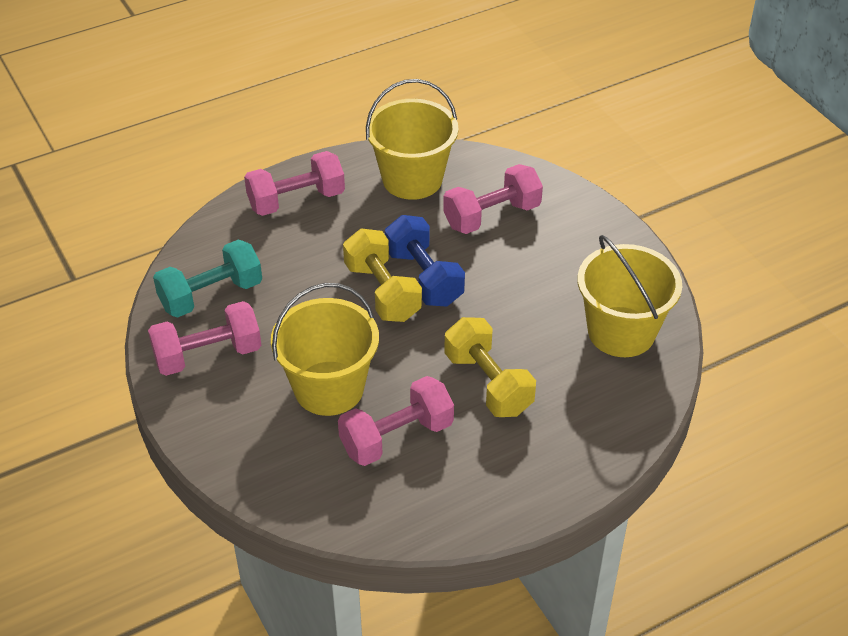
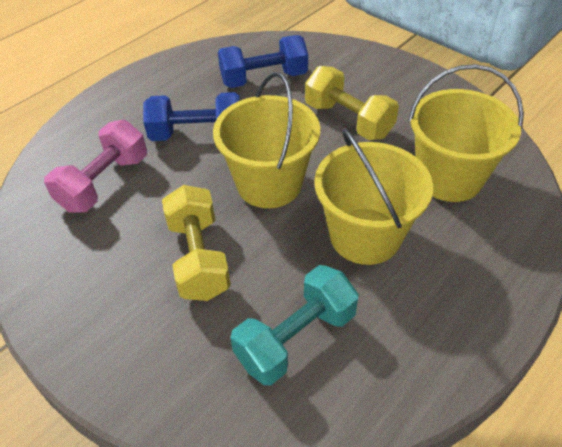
blue dumbbell: [385,215,465,307] = 1 -> [143,92,240,141] [218,35,308,88] = 2
pink dumbbell: [148,301,261,376] [244,151,345,216] [338,376,454,466] [443,164,543,234] = 4 -> [44,120,147,213] = 1

